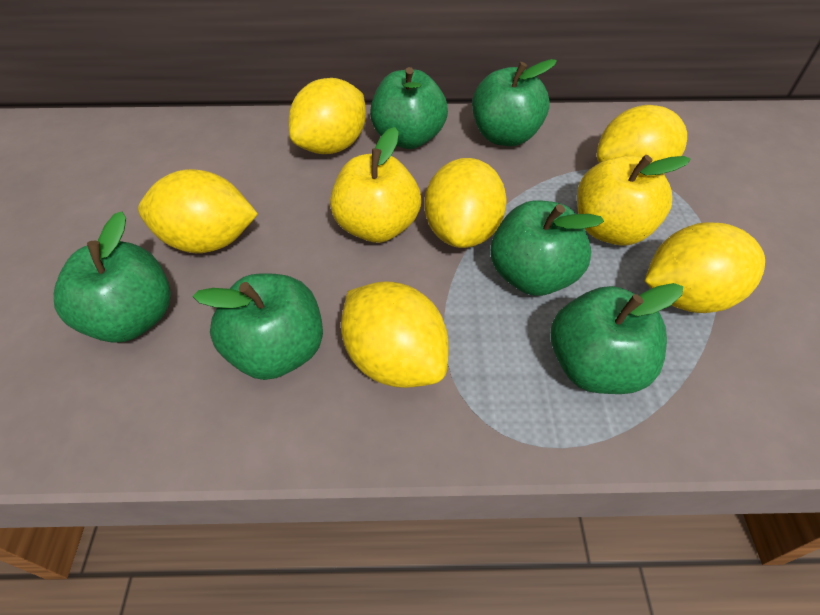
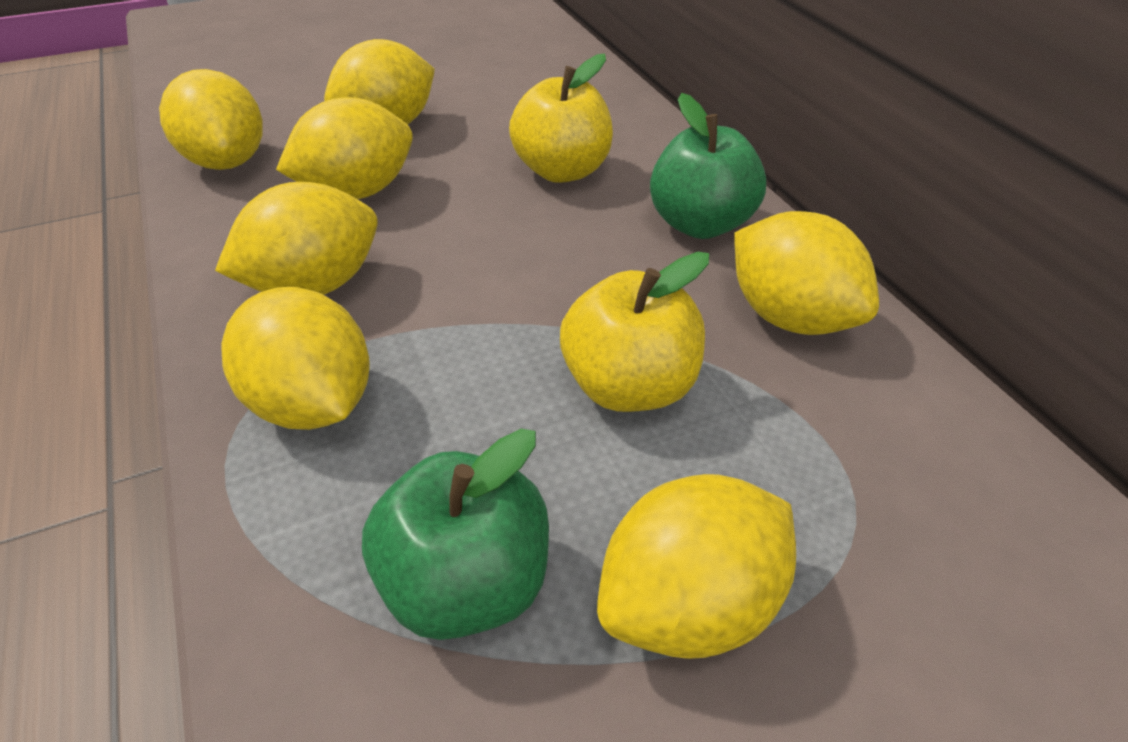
green apple: [54,211,171,343] [193,274,323,380] [370,67,448,149] [472,59,557,146] [490,200,604,296] [551,283,683,394] = 6 -> [362,429,549,640] [650,93,766,239] = 2
yellow lemon: [138,169,258,253] [289,78,366,154] [341,282,449,388] [424,158,507,248] [597,105,687,174] [645,222,765,313] = 6 -> [159,69,263,170] [215,182,378,295] [221,287,370,430] [276,97,413,199] [324,39,435,125] [597,474,796,659] [734,211,879,335] = 7

